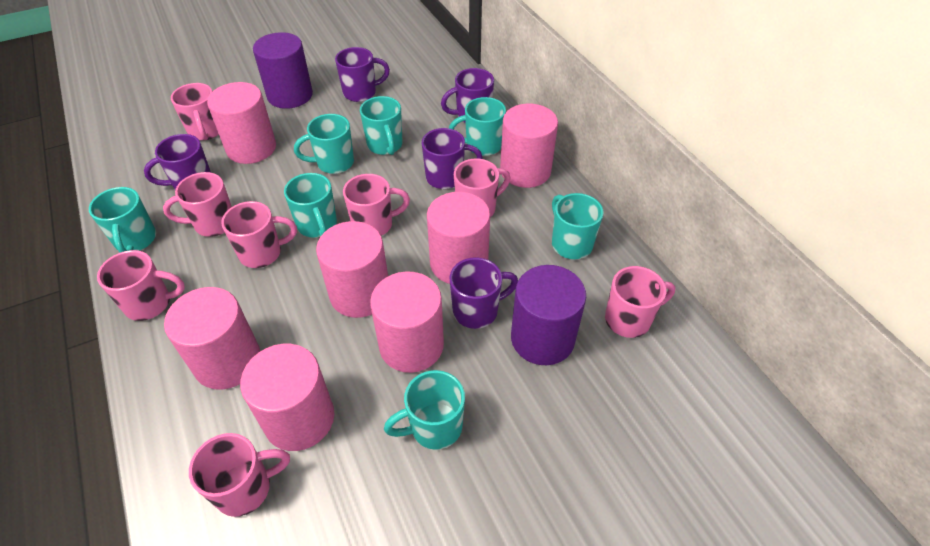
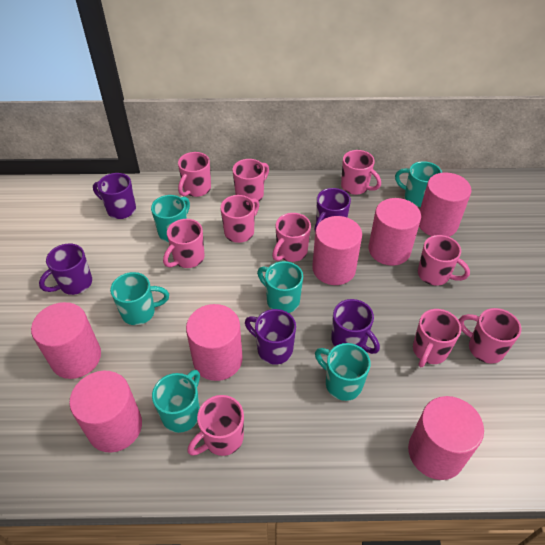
pink mug: [97,250,185,321] [163,172,232,237] [171,83,219,140] [189,433,290,517] [221,201,297,268] [343,174,410,236] [454,158,510,217] [605,266,676,338] = 8 -> [163,219,205,268] [178,152,211,197] [187,395,244,456] [220,195,259,243] [233,159,269,201] [272,213,311,262] [341,150,381,195] [413,309,461,367] [418,235,470,286] [459,308,521,364] = 10
purple cylinder: [253,32,313,109] [511,265,586,365] = 2 -> none = 0
turquoise mug: [89,187,156,253] [284,173,337,238] [294,114,354,174] [360,96,403,155] [384,370,465,450] [449,97,506,156] [552,193,604,259] = 7 -> [110,272,169,325] [151,195,190,242] [152,370,200,433] [257,261,303,313] [315,343,371,401] [395,161,442,207] = 6

